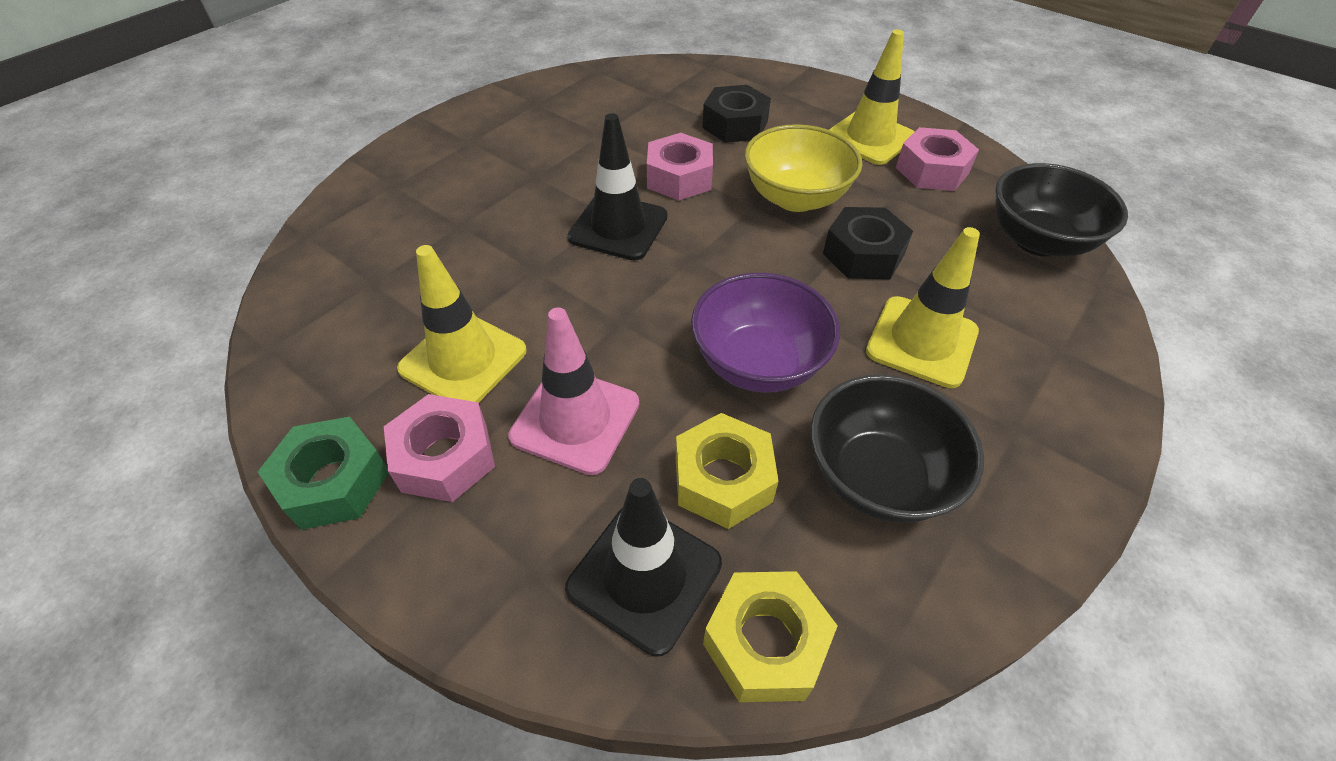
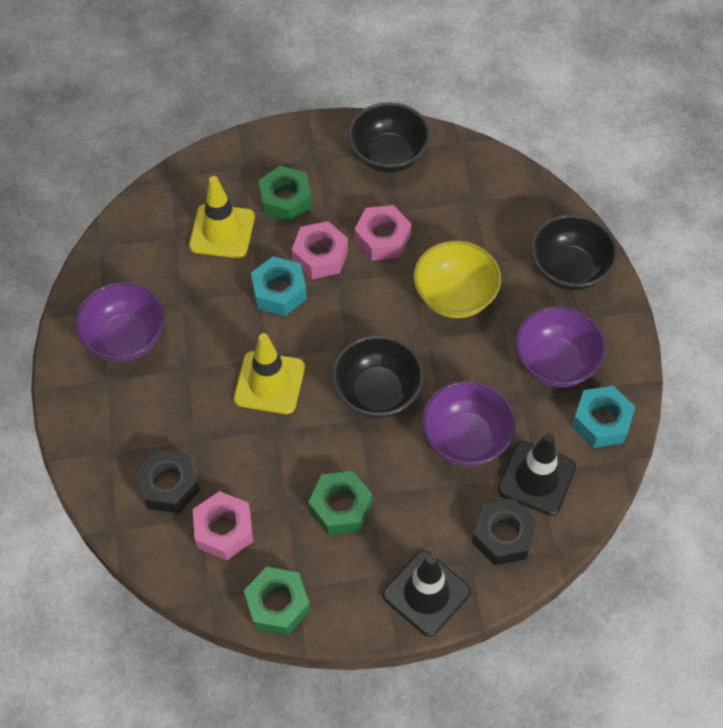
black bowl: [811,375,984,523] [995,163,1128,257] = 2 -> [332,335,424,418] [348,102,430,173] [531,214,618,290] = 3
green nut: [258,417,389,530] = 1 -> [244,567,310,636] [259,166,312,223] [308,471,373,535] = 3
pink traffic cone: [508,308,639,475] = 1 -> none = 0
purple bowl: [691,273,840,393] = 1 -> [75,282,165,362] [422,381,515,466] [515,306,606,387] = 3
turquoise nut: none = 0 -> [251,256,307,316] [572,386,635,448] = 2
yellow nut: [676,413,779,529] [703,571,838,702] = 2 -> none = 0
yellow traffic cone: [397,245,527,403] [829,30,914,165] [866,227,980,388] = 3 -> [189,176,255,258] [234,333,305,414] = 2

